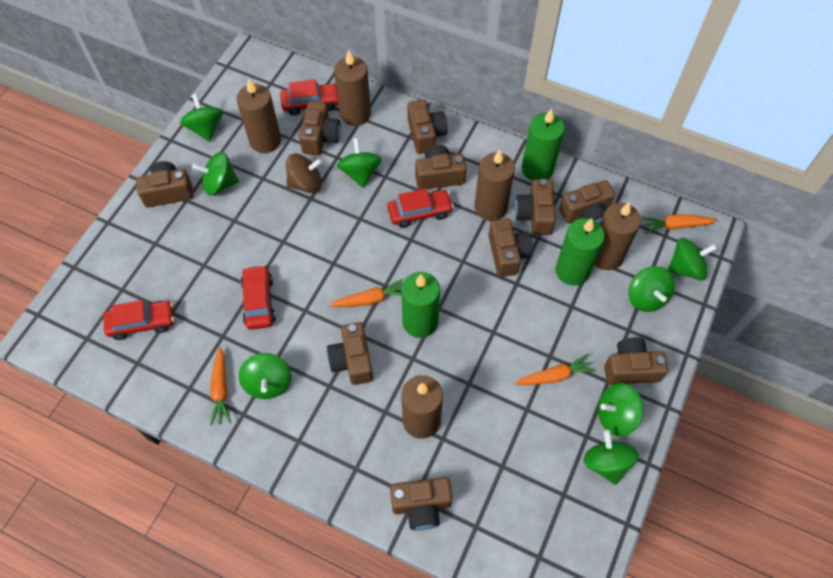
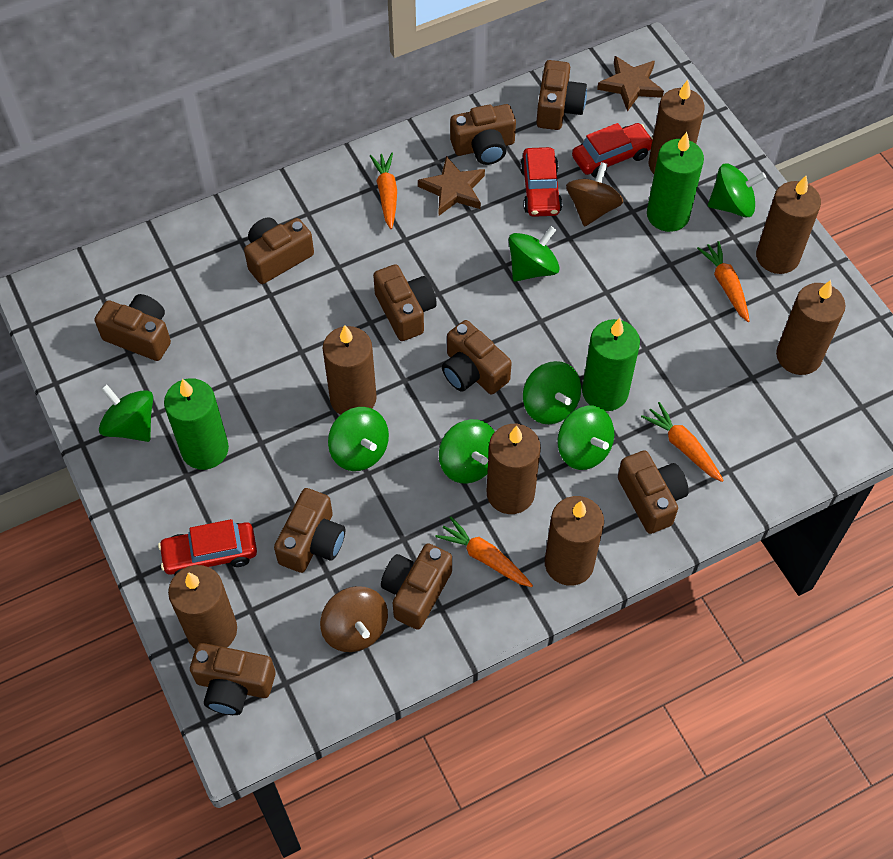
brown candle: [236,78,281,153] [334,50,371,126] [401,375,443,439] [474,150,515,221] [594,202,641,270] = 5 -> [168,565,237,649] [323,325,377,415] [487,424,541,514] [545,496,604,586] [649,80,705,174] [756,176,821,274] [776,280,846,375] = 7
brown spinning top: [286,154,323,193] = 1 -> [320,586,388,652] [566,162,623,227] = 2
brown star: none = 0 -> [418,156,485,216] [597,56,664,112] = 2
green spinning top: [180,94,223,142] [192,152,239,196] [239,353,291,399] [337,138,382,188] [583,430,639,485] [598,383,644,436] [628,266,675,312] [668,238,717,281] = 8 -> [99,384,153,442] [328,407,389,471] [439,419,495,483] [509,226,560,282] [523,361,581,424] [557,406,614,470] [708,164,766,218] = 7
red car: [104,300,174,340] [241,265,276,330] [280,79,338,116] [387,188,454,228] = 4 -> [158,519,257,575] [520,147,562,217] [572,123,653,178] = 3

